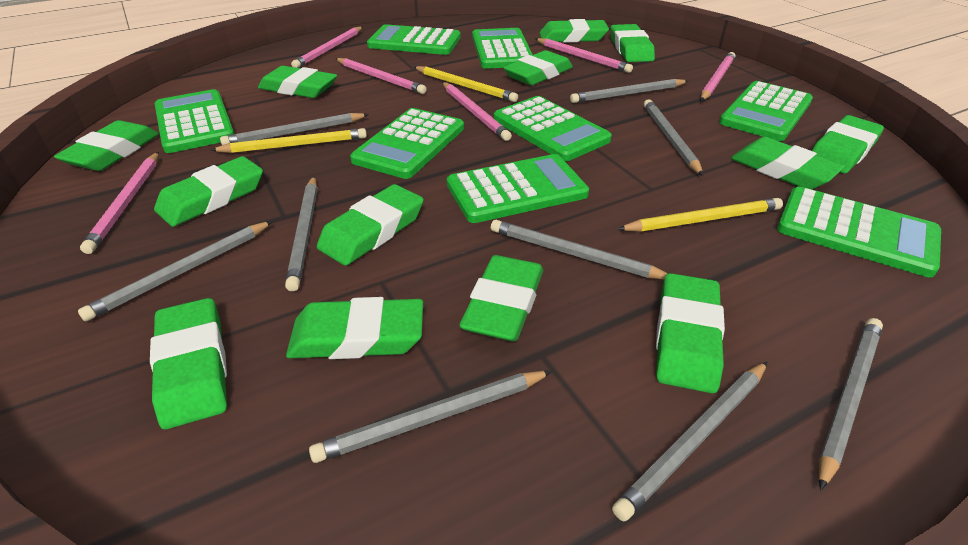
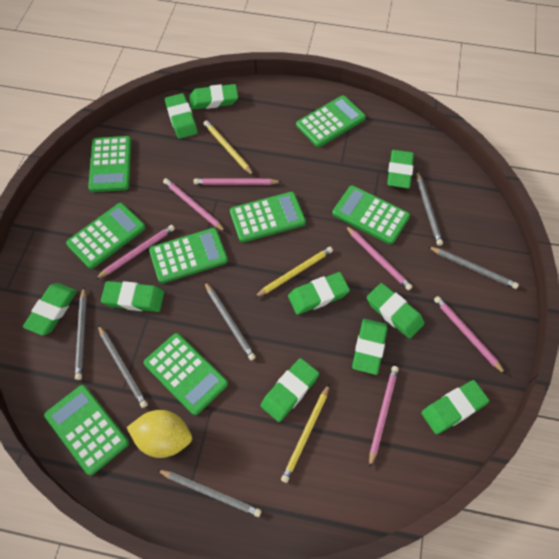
green eraser: [54,120,159,171] [150,298,227,429] [154,156,263,227] [258,66,337,98] [286,297,423,359] [317,184,423,266] [459,255,543,342] [503,50,573,85] [540,19,609,43] [611,24,655,62] [656,273,725,393] [731,137,844,189] [812,115,884,173] = 13 -> [23,283,77,336] [101,281,164,312] [165,93,198,139] [189,84,238,110] [261,358,319,422] [288,272,350,315] [352,319,388,375] [367,283,425,339] [387,150,414,189] [421,380,489,434] = 10
grey pencil: [78,221,273,321] [220,113,369,145] [285,176,317,291] [309,371,552,463] [491,220,668,279] [570,79,688,103] [612,362,767,521] [644,99,703,176] [819,318,883,491] = 9 -> [75,287,87,380] [98,325,148,408] [157,470,261,517] [204,281,256,360] [416,171,443,246] [428,246,519,289] = 6
yellow lemon: none = 0 -> [127,410,192,458] = 1

